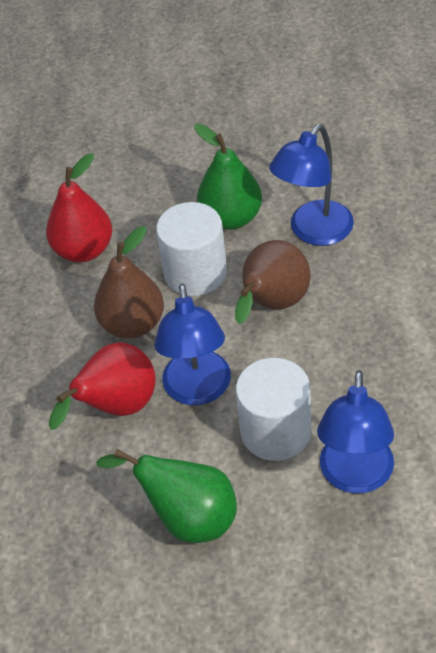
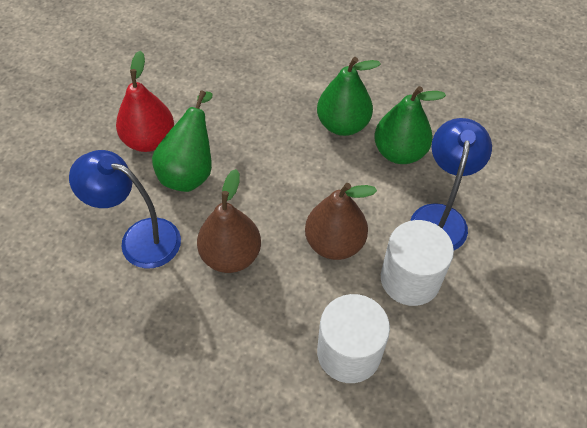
blue lamp: [154,284,231,405] [269,124,354,246] [317,370,394,494] = 3 -> [69,150,181,269] [410,118,492,250] = 2
green pear: [96,449,237,543] [195,123,262,230] = 2 -> [152,90,212,192] [317,57,381,136] [374,86,446,164] = 3
red pear: [46,153,112,262] [49,342,156,430] = 2 -> [116,50,174,152] = 1

